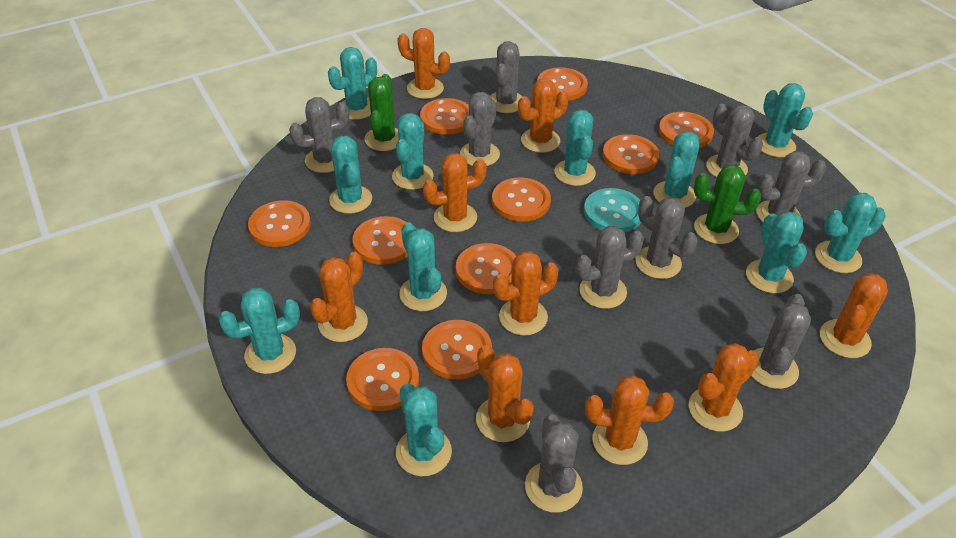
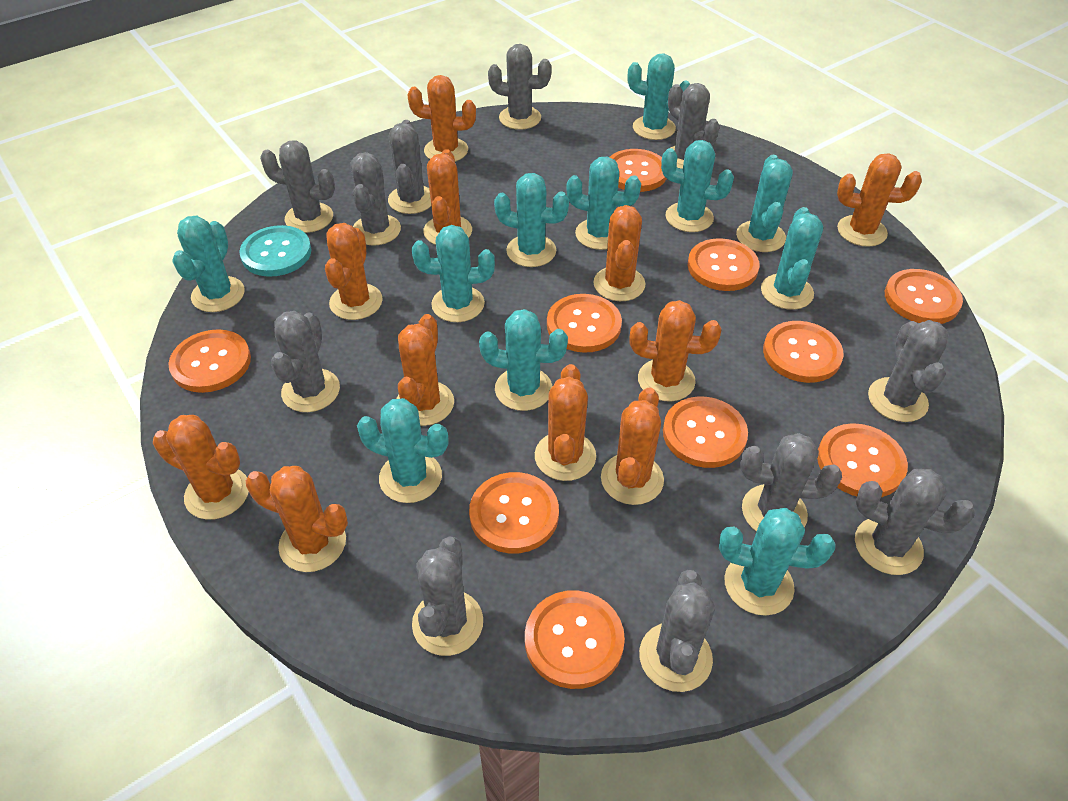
green cactus: [364,74,399,151] [694,165,761,244] = 2 -> none = 0
grey cactus: [289,97,349,173] [460,92,500,166] [490,41,523,113] [525,414,583,513] [576,226,644,309] [636,196,697,279] [706,104,763,177] [751,294,811,389] [757,151,826,222] = 9 -> [260,140,335,233] [271,311,340,412] [350,152,401,246] [388,120,431,214] [412,536,483,656] [488,44,552,130] [639,570,715,692] [668,83,720,169] [740,433,842,532] [855,469,975,575] [868,320,949,422] = 11
orange cactus: [310,252,368,342] [397,28,450,99] [423,153,487,232] [476,345,534,442] [493,251,559,336] [518,78,569,153] [585,375,674,465] [689,343,759,432] [820,273,888,358] = 9 -> [153,415,249,520] [246,466,348,572] [325,223,383,320] [397,314,454,426] [407,75,476,162] [423,149,472,245] [535,364,596,481] [593,205,646,301] [601,387,664,505] [629,300,721,402] [837,153,922,247] = 11

